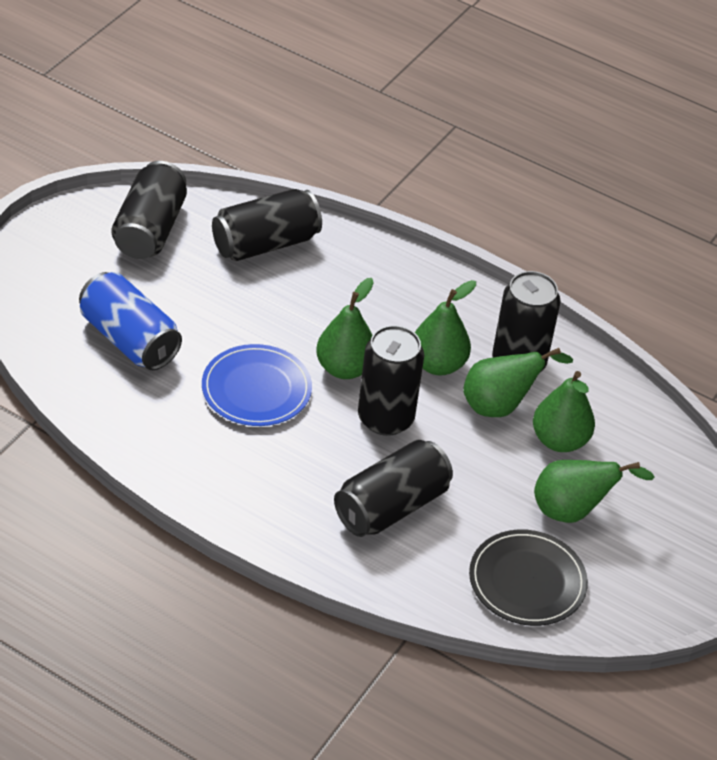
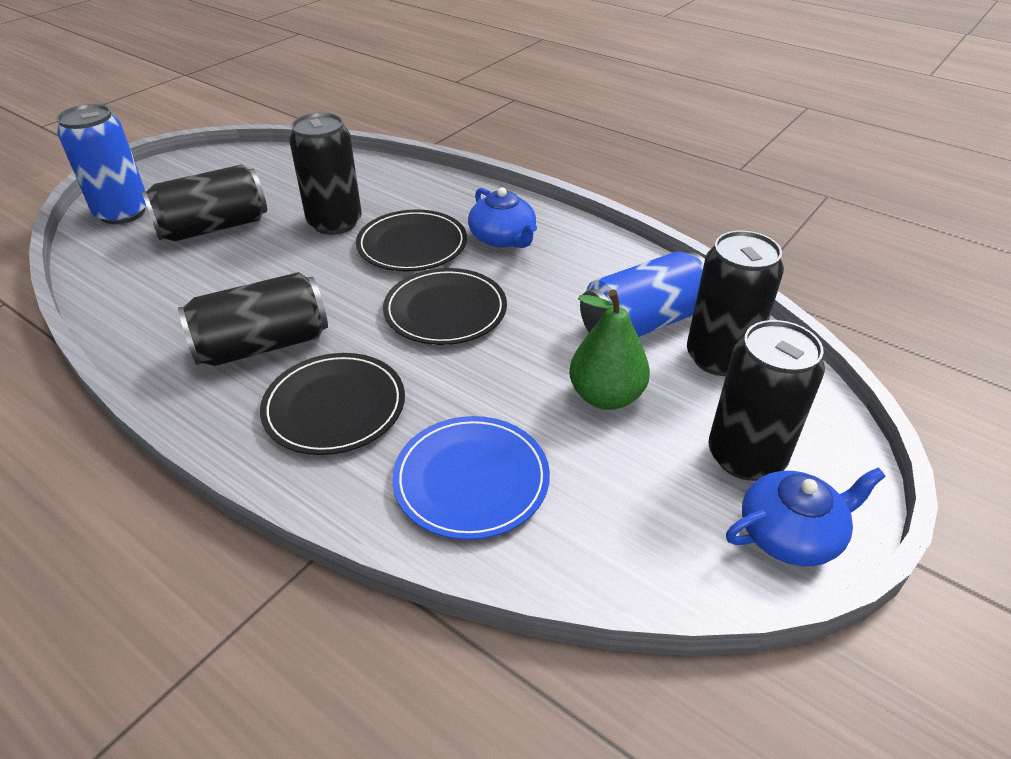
black plate: [469,529,588,626] = 1 -> [260,353,405,455] [356,209,467,271] [383,268,507,345] = 3
blue can: [79,272,182,370] = 1 -> [57,104,146,224] [580,251,705,337] = 2
blue teapot: none = 0 -> [468,187,537,248] [726,468,886,566] = 2
green pear: [316,278,374,379] [415,280,476,375] [463,348,573,417] [533,371,595,452] [534,460,654,523] = 5 -> [569,289,650,410] = 1

